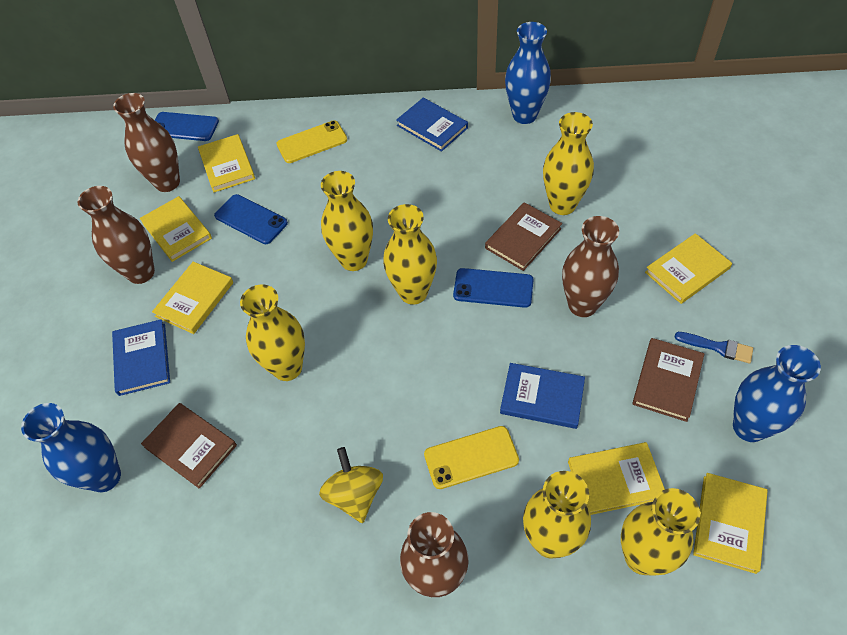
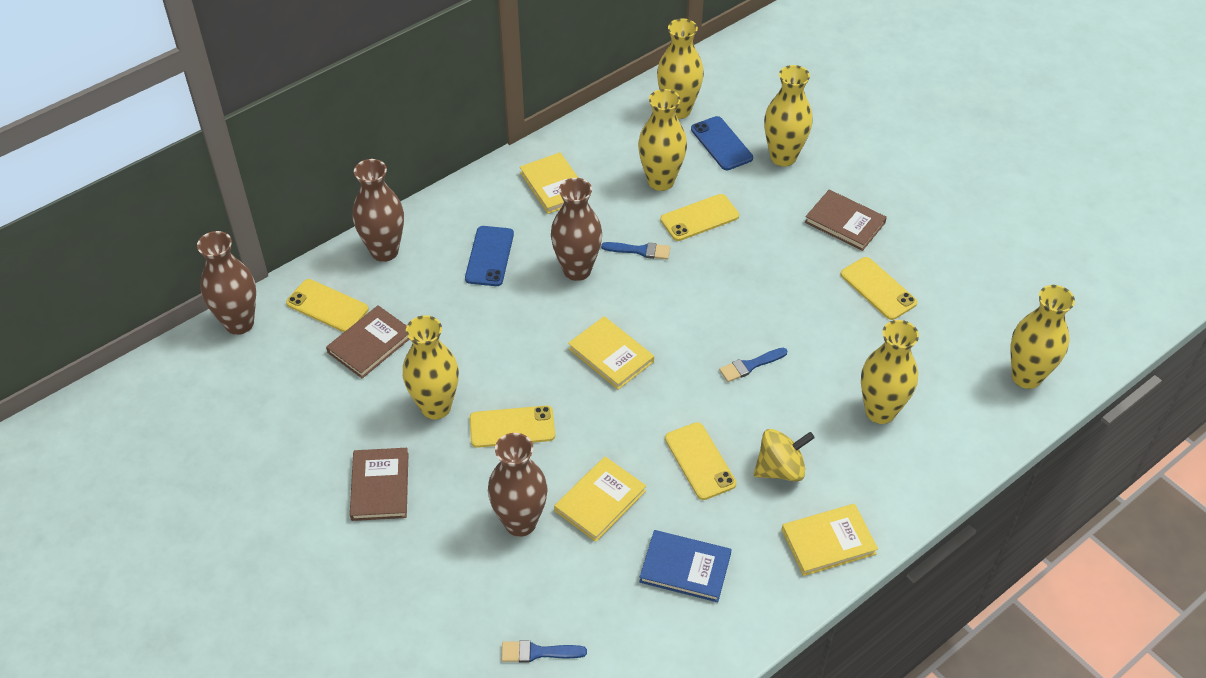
blue book: [112,319,170,396] [396,98,468,152] [500,363,585,429] = 3 -> [639,530,732,602] = 1
blue brush: [675,332,753,364] = 1 -> [501,640,587,663] [601,242,670,260] [719,348,788,382] = 3
blue phone: [155,112,219,141] [214,194,288,244] [453,268,534,308] = 3 -> [465,226,514,286] [691,116,753,170] = 2
blue vase: [21,403,121,492] [505,22,551,124] [733,345,821,442] = 3 -> none = 0
yellow book: [140,196,212,262] [152,262,233,334] [198,134,255,192] [568,442,665,515] [645,233,732,304] [693,473,768,574] = 6 -> [520,152,578,214] [554,456,646,542] [568,316,654,390] [782,504,878,576] = 4
yellow phone: [276,120,347,163] [424,426,519,489] = 2 -> [286,279,368,332] [470,406,555,448] [660,194,739,241] [665,422,737,500] [841,257,917,320] = 5

